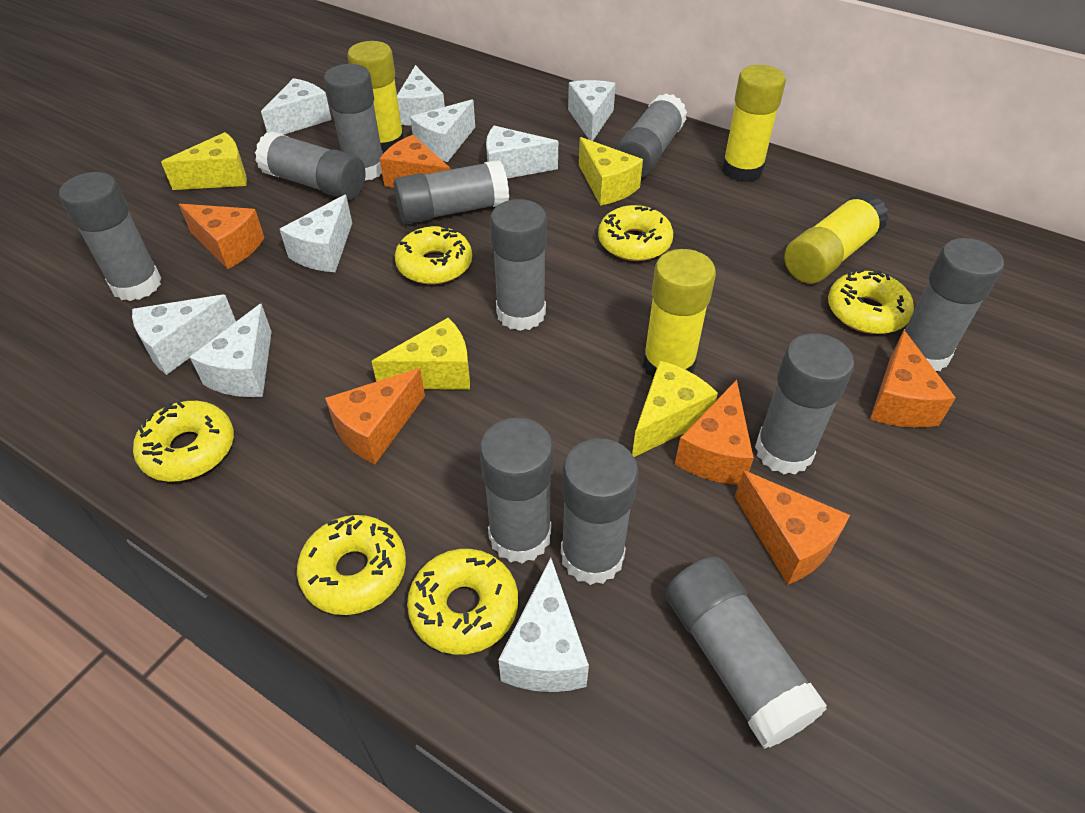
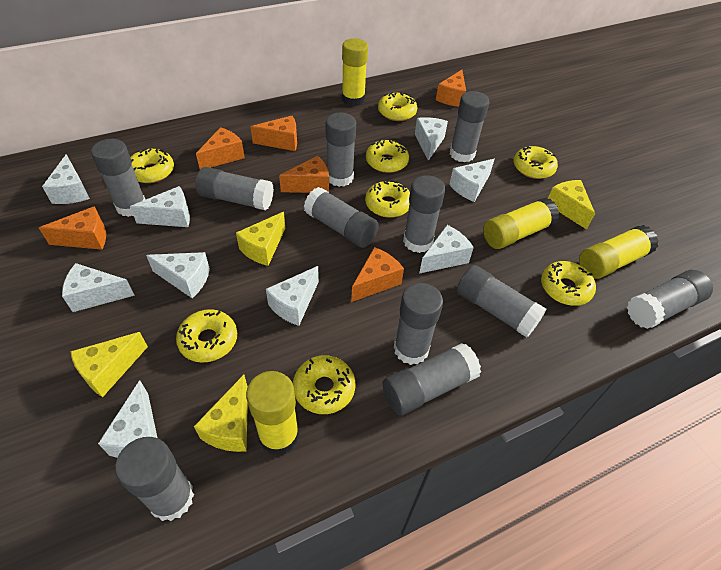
yellow donut: [133,401,234,482] [297,515,406,615] [395,225,472,285] [407,549,518,655] [598,205,673,261] [828,269,914,334] = 6 -> [130,148,174,183] [176,309,237,363] [293,355,356,414] [365,180,410,218] [366,140,409,173] [378,92,417,121] [514,146,558,179] [541,261,596,306] = 8

